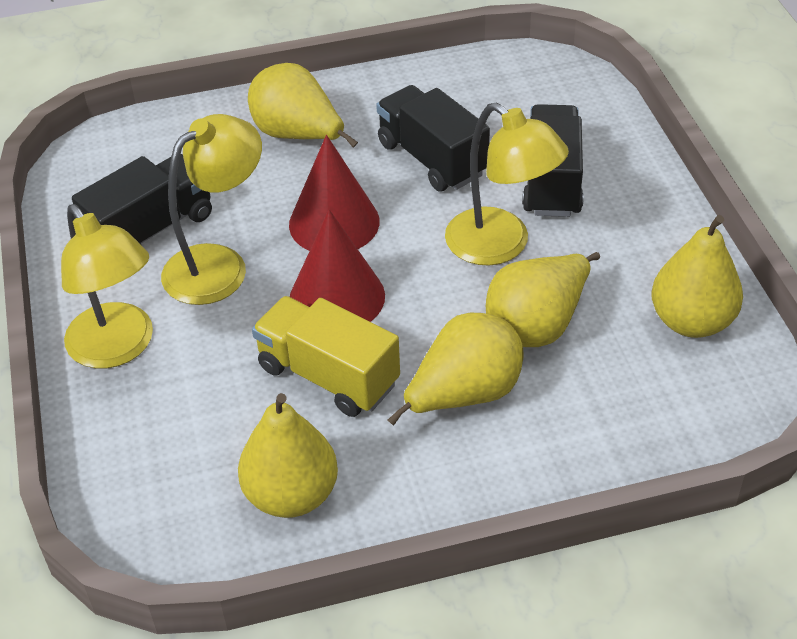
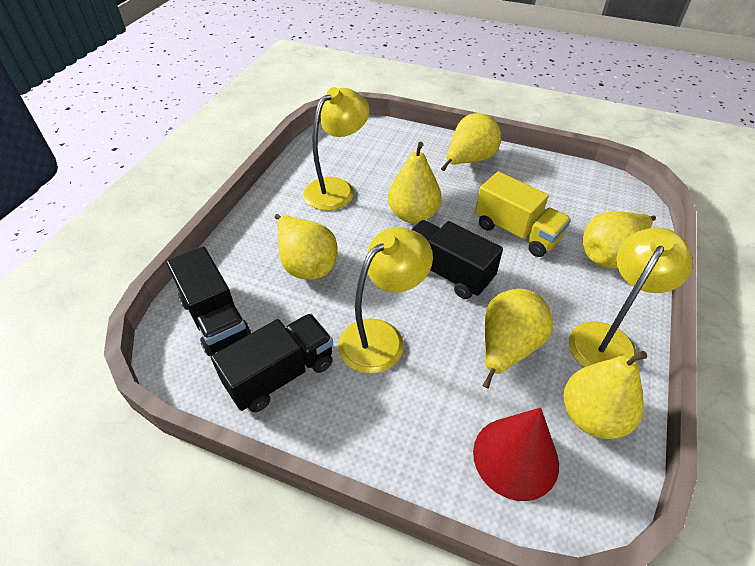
red cone: [289,135,380,251] [290,209,385,322] = 2 -> [473,408,559,501] = 1
yellow pear: [238,393,338,518] [248,63,358,148] [388,313,523,426] [486,252,600,347] [651,215,743,338] = 5 -> [275,214,337,280] [388,142,442,223] [441,113,501,171] [482,289,553,389] [563,351,647,439] [583,211,656,269] = 6

